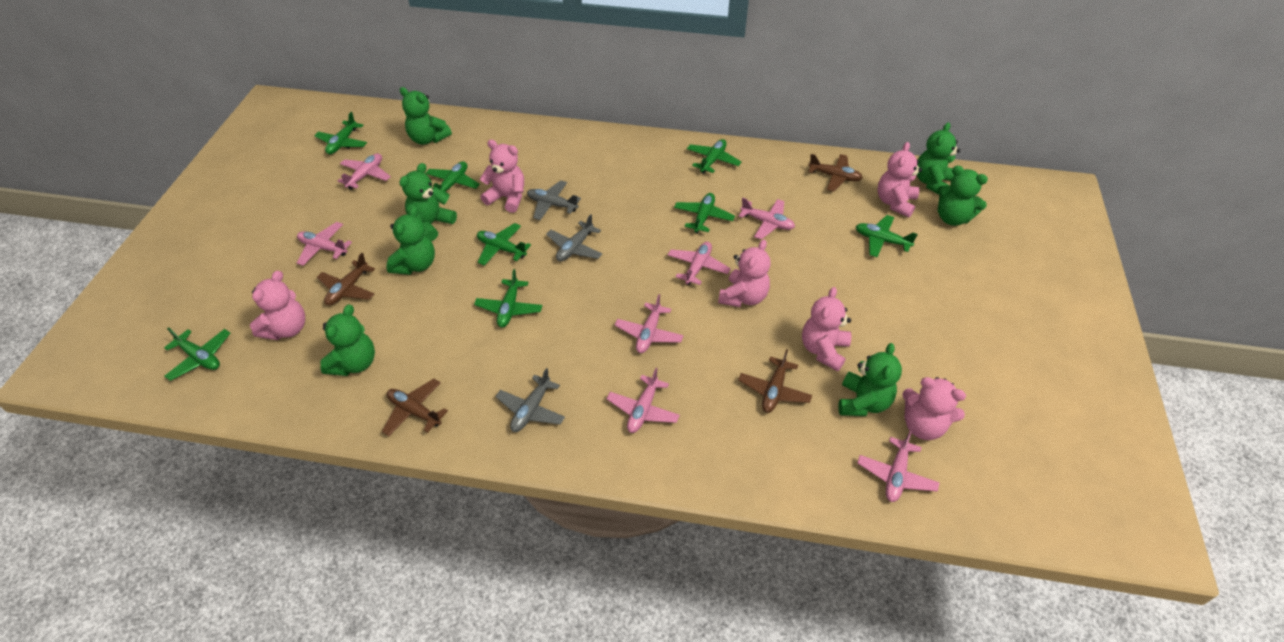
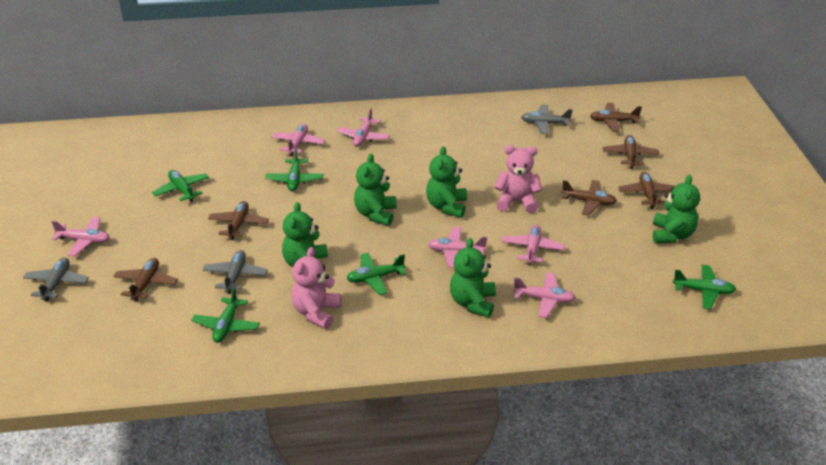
brown plane: [317,253,375,306] [382,379,448,436] [738,349,812,413] [808,154,863,192] = 4 -> [113,258,178,302] [208,201,269,240] [561,180,617,216] [590,103,642,132] [602,135,659,169] [618,172,675,209] = 6
green plane: [164,327,230,381] [314,112,367,154] [425,161,480,196] [474,269,542,328] [477,223,531,265] [674,193,735,234] [687,139,741,174] [856,215,918,257] = 8 -> [152,170,209,202] [191,287,260,343] [265,148,323,191] [346,253,406,295] [673,265,736,309] = 5
green teddy bear: [320,304,375,376] [387,206,435,275] [399,163,457,241] [400,87,452,145] [838,343,902,416] [917,122,960,193] [937,166,988,226] = 7 -> [282,202,328,271] [354,153,397,226] [426,146,467,218] [450,238,496,318] [653,175,700,243] = 5
pink plane: [297,222,352,266] [338,153,391,190] [606,368,680,433] [615,294,684,353] [668,242,731,285] [739,198,795,240] [857,431,939,502] = 7 -> [51,217,110,256] [271,124,325,156] [336,108,390,147] [428,227,487,268] [502,225,565,265] [513,272,576,318] = 6
pink teddy bear: [250,270,305,340] [480,140,524,213] [718,240,771,307] [802,287,851,372] [877,142,922,217] [902,377,966,440] = 6 -> [291,247,342,329] [494,145,542,213] = 2

